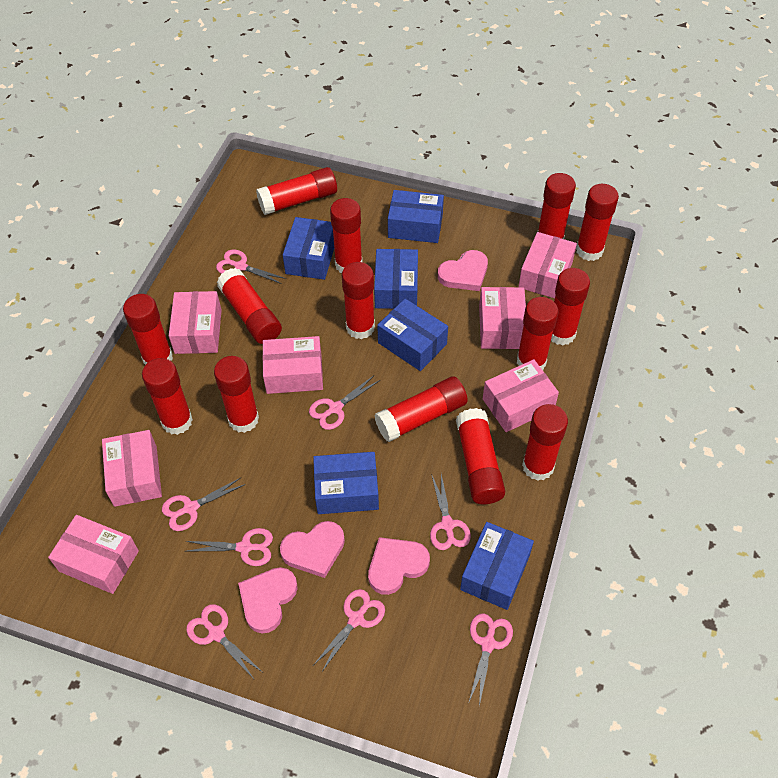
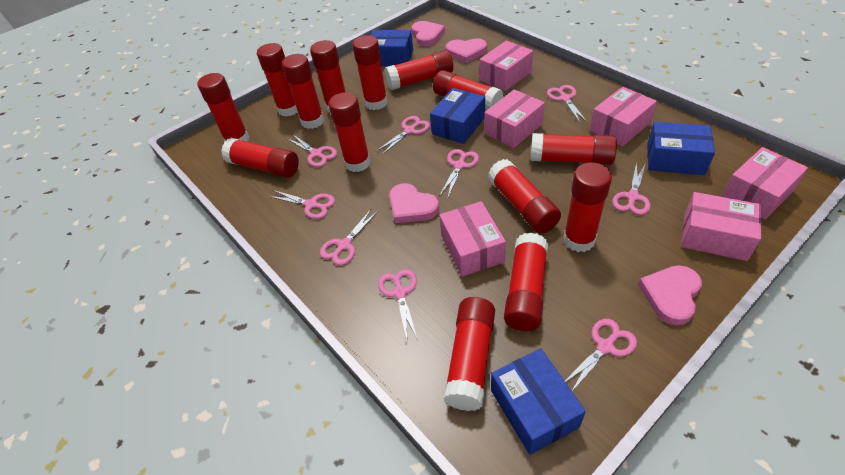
blue box: [283,217,334,280] [313,452,379,514] [374,249,418,309] [377,299,448,371] [388,190,444,243] [460,522,534,610] = 6 -> [370,30,413,66] [430,88,485,144] [491,348,586,455] [647,122,715,175] = 4
pink box: [48,515,139,594] [102,430,162,507] [169,291,222,354] [262,336,323,394] [479,287,526,349] [483,359,559,432] [518,232,577,298] = 7 -> [439,201,506,277] [479,41,533,91] [484,89,545,148] [590,87,657,147] [681,192,761,261] [722,147,808,220] = 6
pink scissors: [162,477,246,531] [186,528,273,566] [186,604,262,679] [216,250,286,284] [309,376,380,430] [314,589,385,673] [430,474,471,550] [468,613,513,706] = 8 -> [268,190,335,219] [286,134,337,167] [320,208,378,265] [377,116,430,155] [378,269,418,341] [440,149,479,197] [547,85,587,123] [565,319,637,391] [612,162,650,215] = 9

